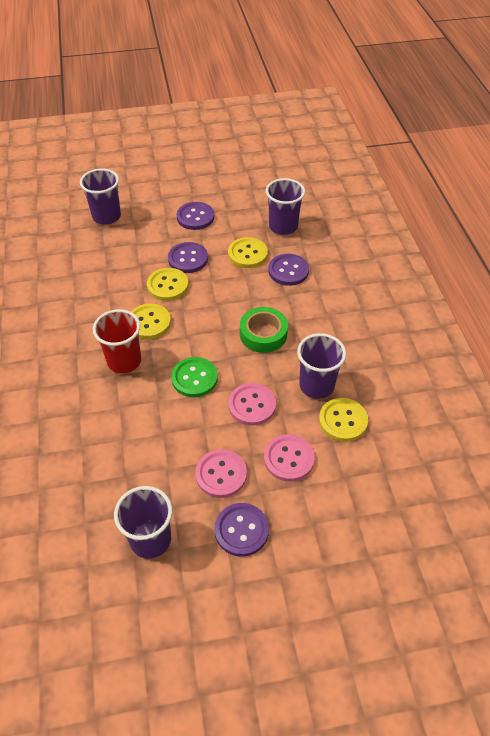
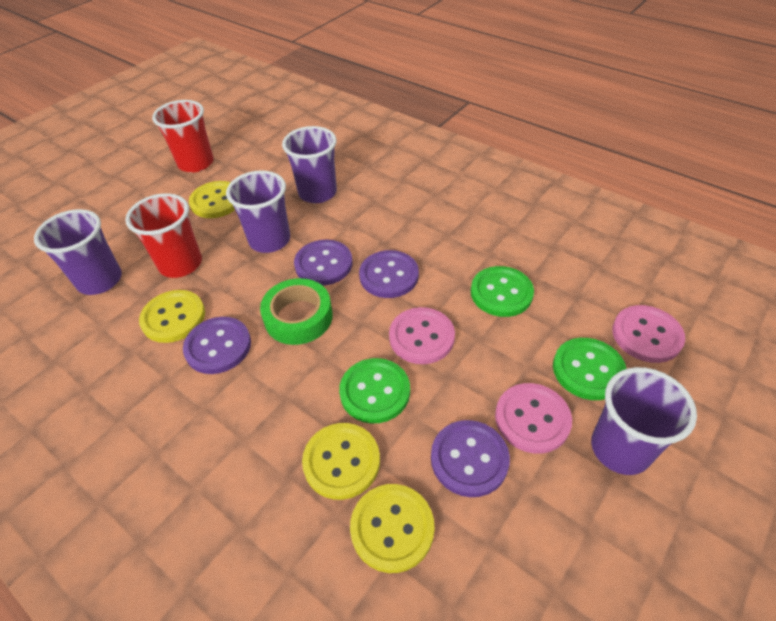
green button: [171,357,218,397] = 1 -> [339,358,410,424] [471,266,534,317] [553,338,627,400] = 3
red cup: [93,309,141,373] = 1 -> [125,193,202,278] [152,100,214,173] = 2

